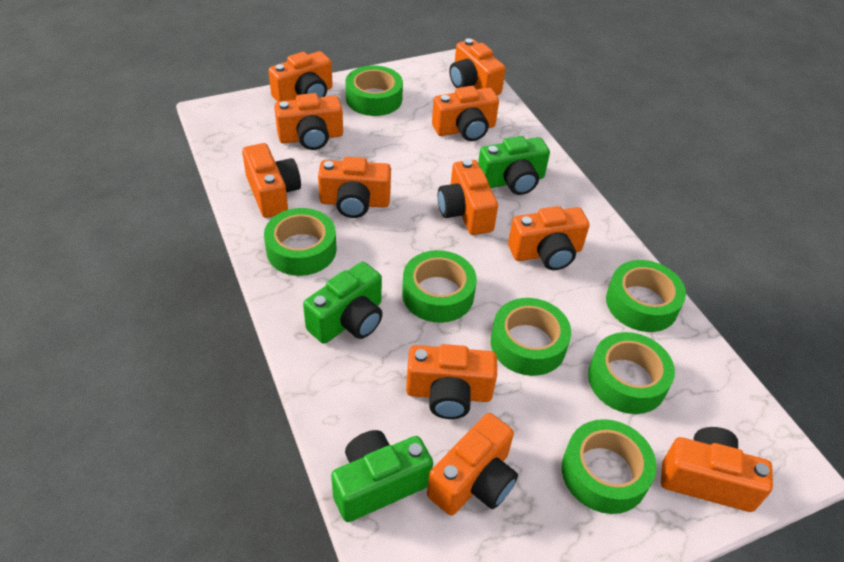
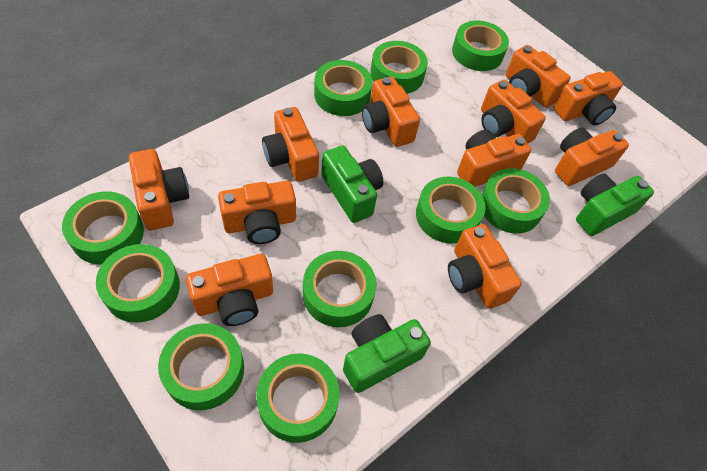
green tape: [264,208,336,276] [346,65,403,116] [402,250,477,323] [491,298,571,376] [562,419,657,514] [588,332,675,414] [606,260,686,332] = 7 -> [62,192,144,264] [96,244,180,323] [158,323,244,410] [256,353,339,443] [303,251,376,327] [314,60,373,116] [370,41,428,94] [416,177,485,244] [452,21,509,71] [481,168,550,233] = 10

